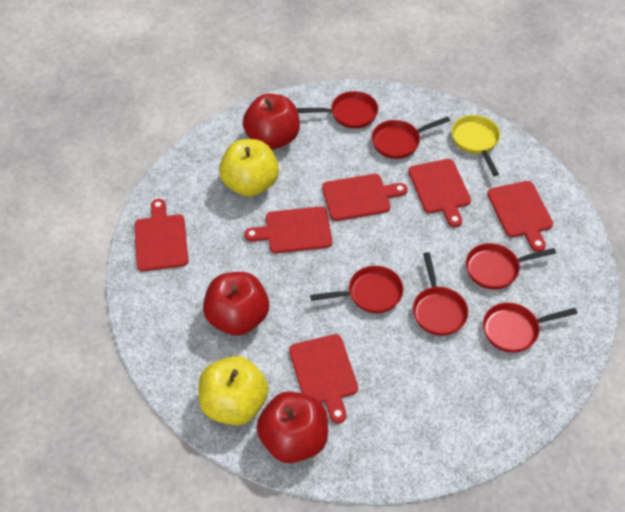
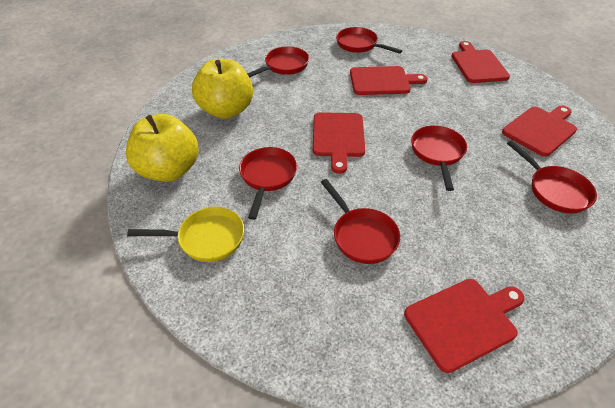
red apple: [203,272,269,336] [243,94,300,150] [256,391,328,463] = 3 -> none = 0
red cutting board: [134,199,188,271] [244,206,332,253] [289,334,358,423] [322,174,408,221] [408,159,471,227] [487,181,553,252] = 6 -> [313,112,365,174] [350,66,428,95] [404,279,525,373] [452,41,510,83] [502,106,577,157] = 5

